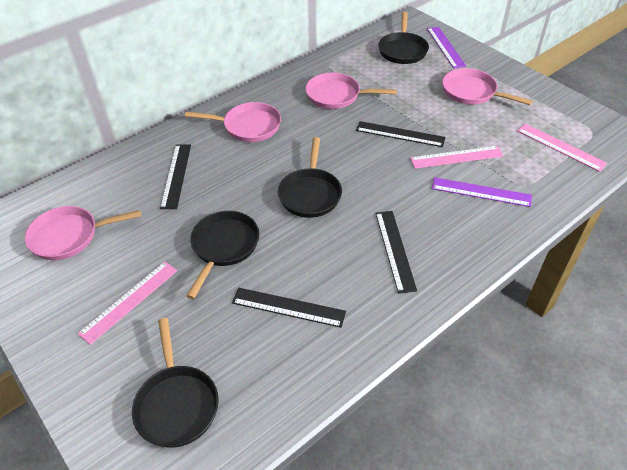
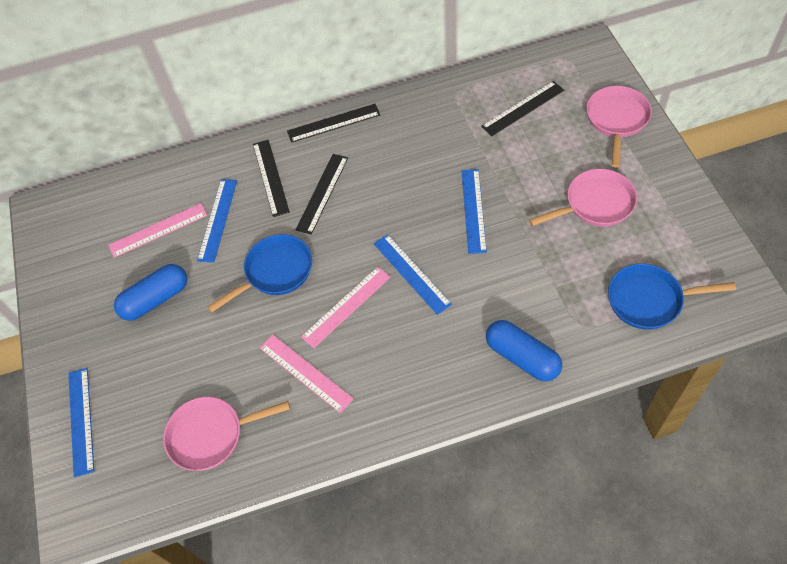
black pan: [132,318,219,448] [186,211,259,299] [278,137,342,218] [378,12,429,64] = 4 -> none = 0
blue capsule: none = 0 -> [114,264,187,321] [486,320,562,382] = 2
blue pan: none = 0 -> [207,234,312,313] [608,264,736,329] = 2
blue ruler: none = 0 -> [68,368,94,477] [197,179,237,263] [373,234,452,315] [462,169,487,254] = 4
pink pan: [25,206,141,260] [185,102,281,142] [305,73,397,109] [442,68,533,105] = 4 -> [163,397,290,471] [529,169,637,227] [586,86,652,167] = 3
purple ruler: [427,27,466,68] [432,177,532,207] = 2 -> none = 0

